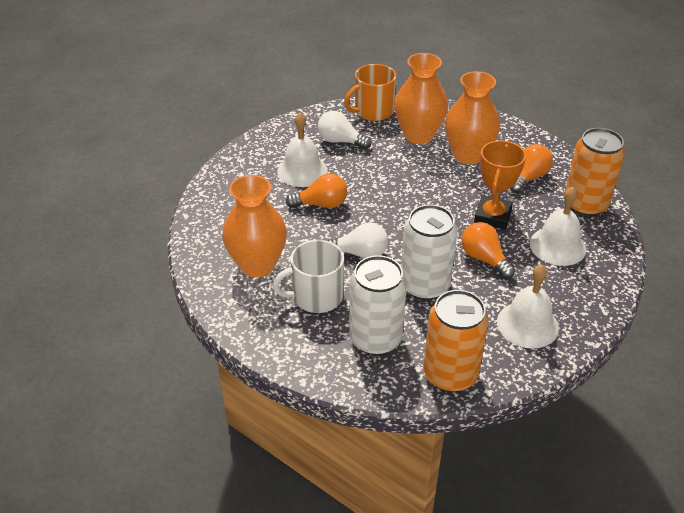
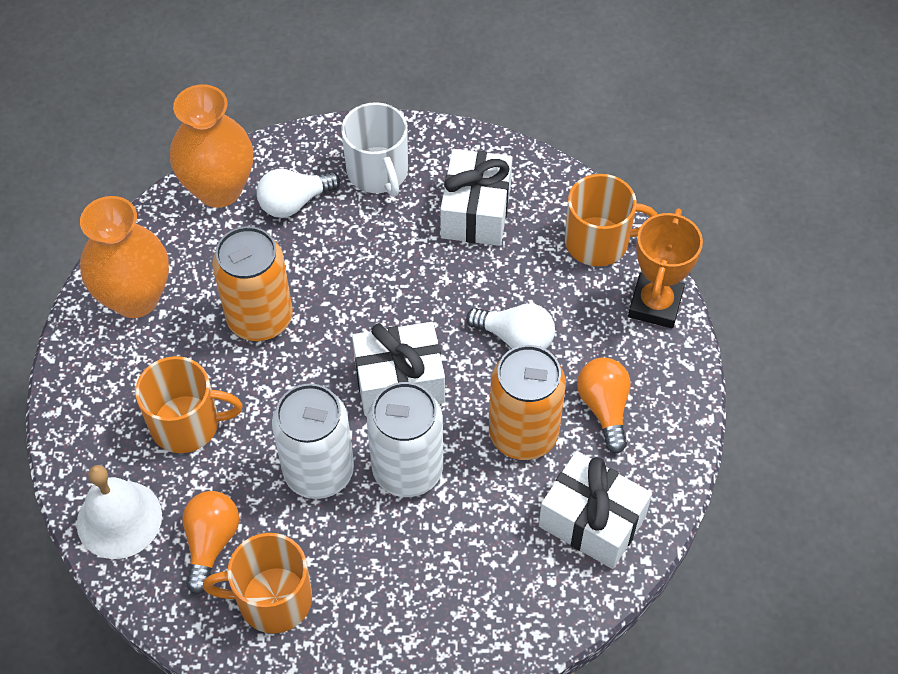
orange light bulb: [285,174,347,208] [461,222,515,279] [510,144,553,193] = 3 -> [182,491,239,594] [577,357,631,453] = 2
orange mug: [344,64,396,121] = 1 -> [135,356,243,453] [203,533,312,633] [565,174,657,266] = 3
orange vase: [222,175,287,277] [394,53,448,144] [445,71,500,165] = 3 -> [80,196,169,318] [170,84,253,208] = 2
white bell: [277,113,328,187] [497,265,559,349] [530,187,586,266] = 3 -> [77,465,162,559] = 1
white gift: none = 0 -> [352,322,445,416] [440,149,513,246] [539,451,652,569] = 3

